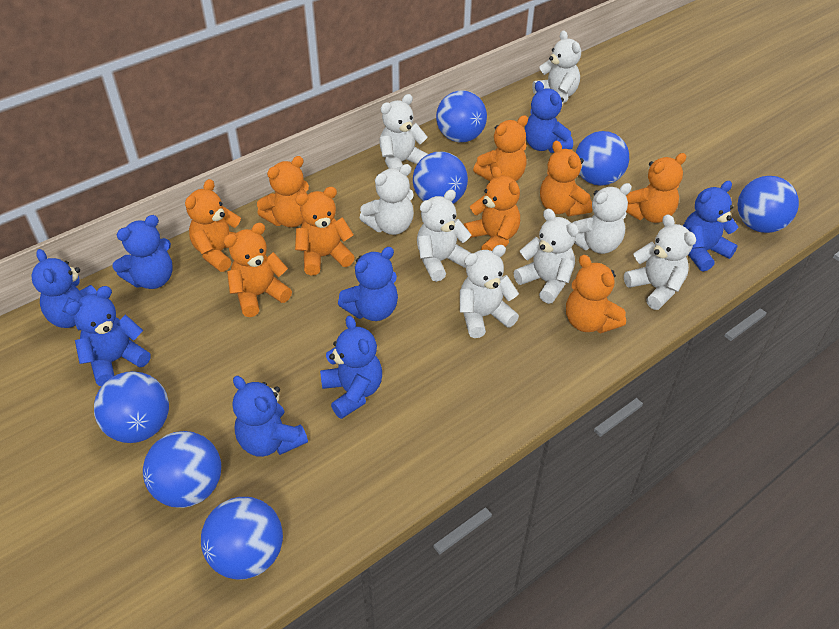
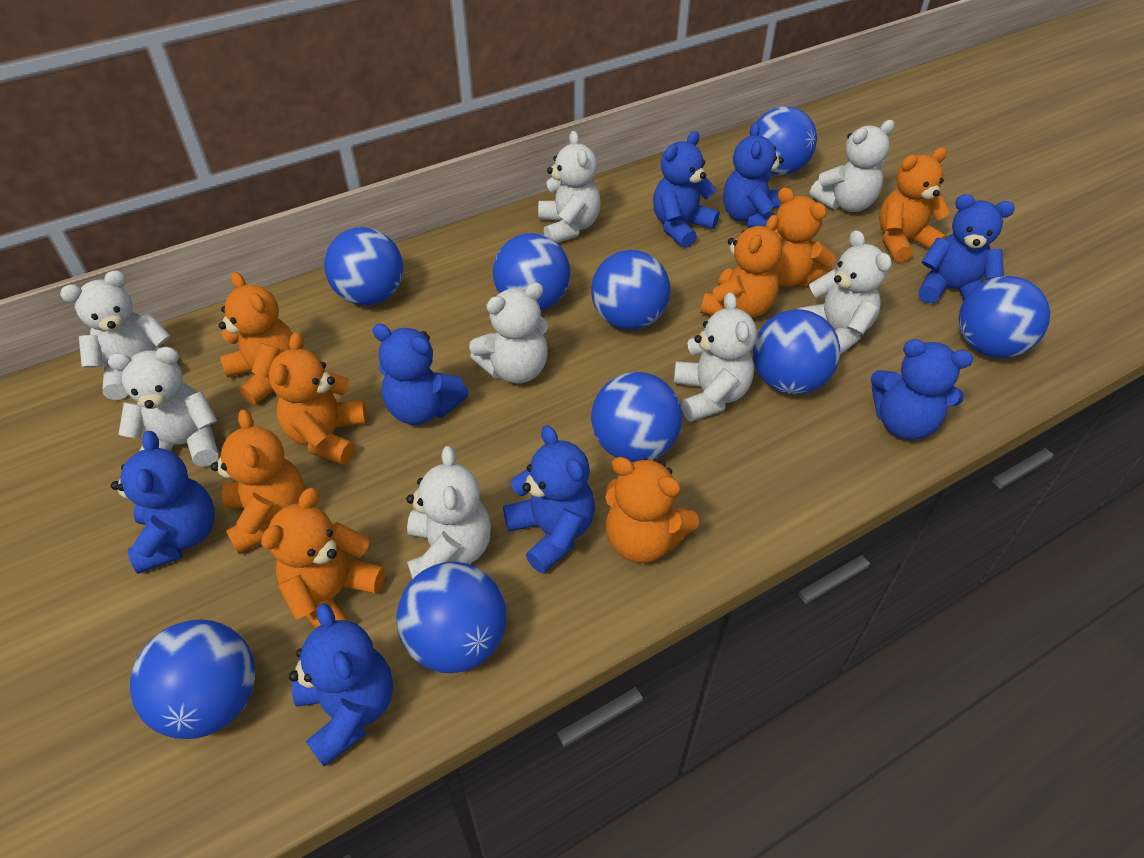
blue ball: [94,371,169,443] [143,431,221,508] [201,497,283,580] [413,152,468,204] [436,91,487,142] [576,131,629,186] [737,176,799,233] = 7 -> [130,619,255,739] [324,227,403,305] [396,562,506,673] [493,233,570,311] [591,250,670,330] [591,372,682,462] [753,309,840,395] [756,106,817,175] [959,276,1050,358] = 9
orange teddy bear: [185,179,241,272] [223,223,292,317] [257,156,309,227] [295,187,355,276] [464,166,520,251] [473,115,528,181] [540,141,593,216] [566,255,626,333] [626,153,686,223] = 9 -> [211,409,305,554] [219,272,293,405] [261,488,386,628] [268,332,367,465] [605,457,699,563] [701,215,782,318] [774,187,835,287] [879,148,950,262] = 8

